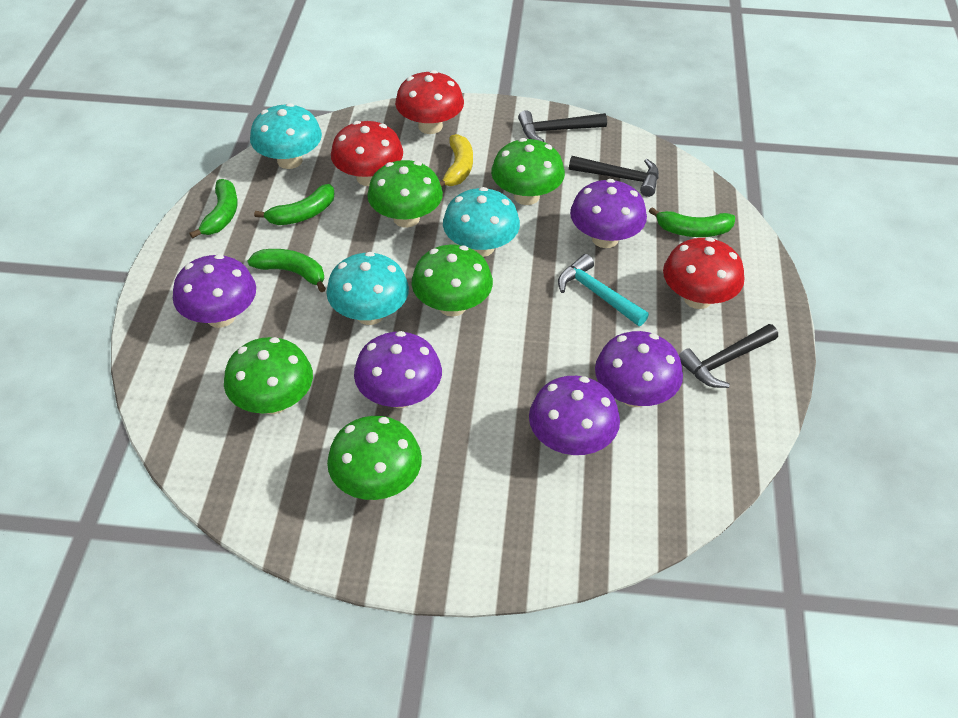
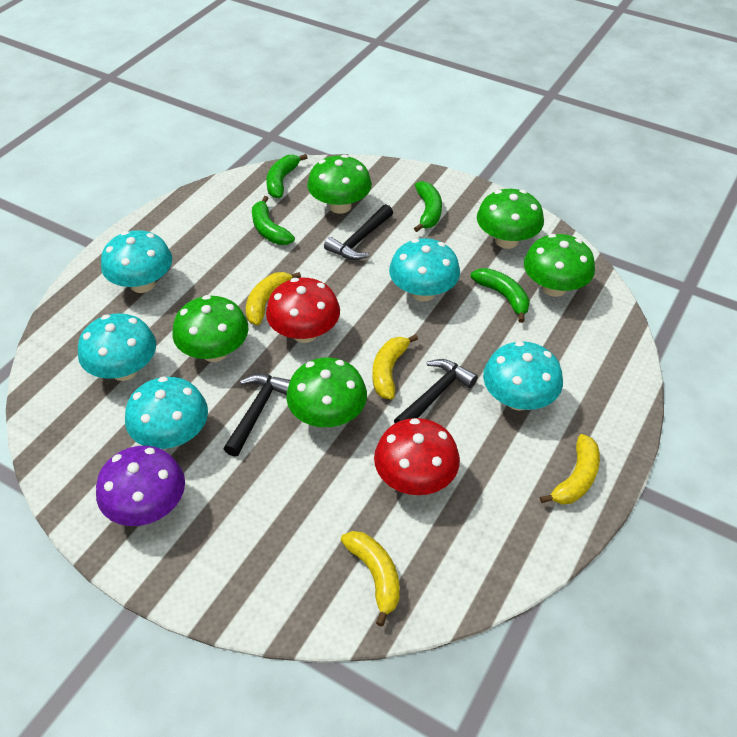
purple mushroom: [173,254,256,328] [354,331,442,408] [529,376,620,455] [570,179,647,248] [595,331,683,407] = 5 -> [96,446,185,526] = 1
red mushroom: [331,121,403,186] [395,70,464,134] [663,237,745,309] = 3 -> [266,278,340,343] [374,418,460,495] = 2
turquoise hammer: [558,254,649,326] = 1 -> none = 0
turquoise mushroom: [250,103,322,169] [326,252,409,325] [443,187,520,257] = 3 -> [78,313,156,381] [101,230,172,293] [125,377,208,449] [389,238,460,302] [483,341,563,411] = 5
yellow banana: [440,134,473,187] = 1 -> [246,272,301,325] [341,531,400,626] [373,334,418,400] [540,434,600,504] = 4

